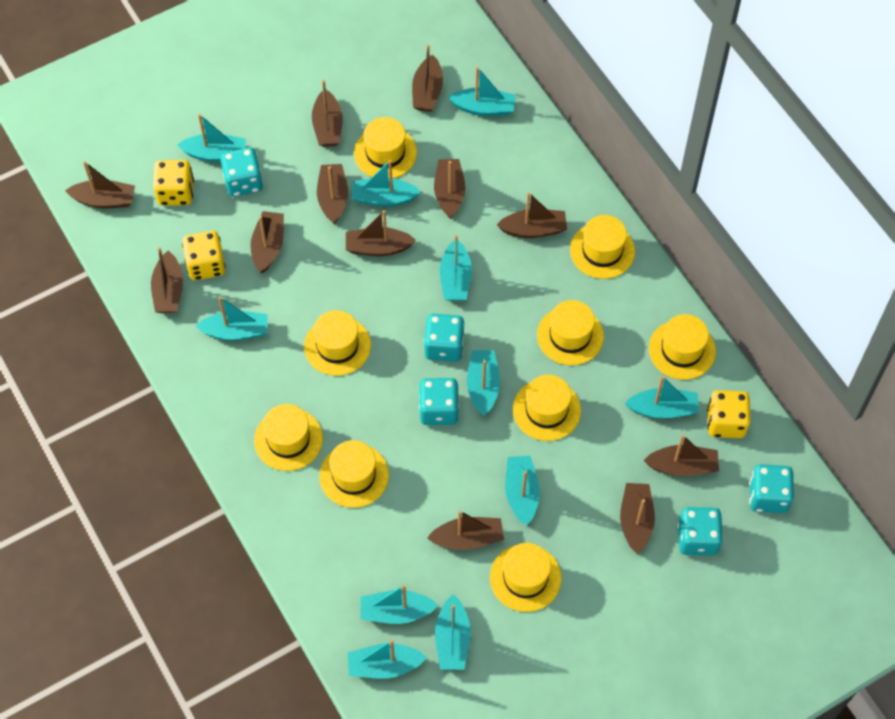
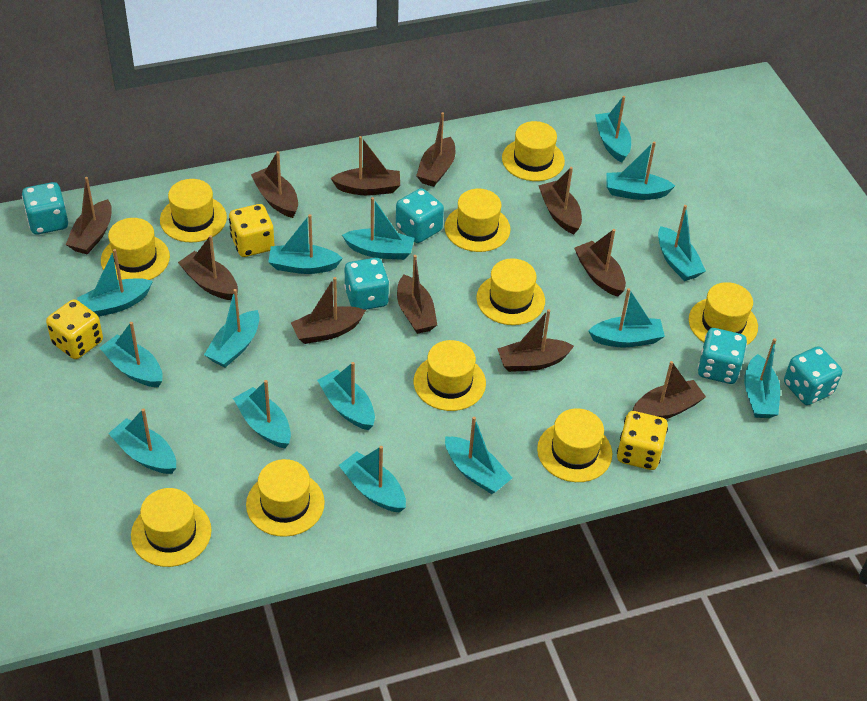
brown boat: [65,161,135,208] [151,247,183,313] [250,211,284,273] [312,80,343,147] [317,164,348,224] [346,210,416,256] [412,44,443,112] [427,510,504,550] [434,159,465,219] [497,192,567,238] [620,483,655,554] [644,435,719,476] = 12 -> [66,177,112,255] [178,235,238,300] [251,151,298,218] [291,277,366,344] [330,136,400,195] [397,255,437,334] [416,112,455,187] [497,309,574,372] [538,167,582,234] [574,229,626,297] [633,361,706,419] = 11
turquoise boat: [177,114,246,162] [196,296,268,341] [347,639,427,679] [352,160,421,207] [360,584,439,624] [435,594,471,670] [440,235,472,301] [448,67,515,116] [467,350,500,416] [505,455,540,526] [625,376,699,419] = 11 -> [77,249,153,317] [100,322,163,387] [108,408,176,474] [204,289,260,368] [233,380,291,448] [269,214,343,274] [317,362,375,430] [339,446,406,513] [342,197,415,260] [445,417,512,494] [588,288,665,347] [595,96,631,163] [607,141,675,200] [658,205,706,281] [744,338,780,418] = 15
yellow hat: [254,404,323,471] [304,310,371,376] [319,440,389,508] [354,117,417,178] [490,543,562,612] [513,374,581,441] [537,300,604,365] [570,215,635,279] [649,314,716,380] = 9 -> [101,218,170,280] [131,488,212,567] [160,179,227,242] [246,459,325,537] [414,340,486,411] [444,189,510,252] [476,258,545,325] [502,121,565,181] [537,408,612,482] [689,282,758,345] = 10

